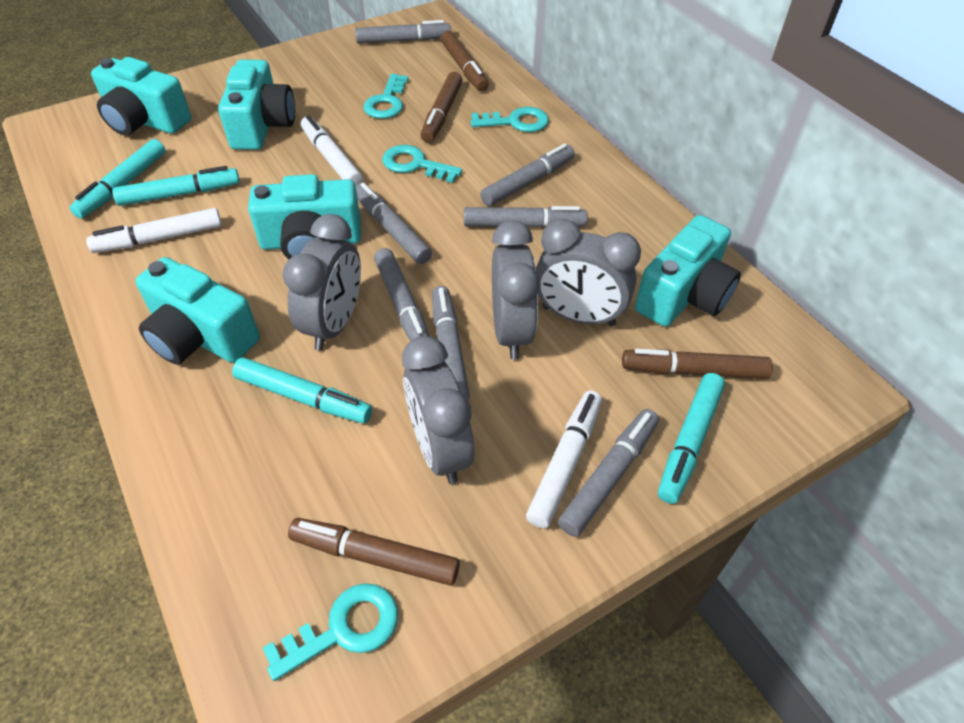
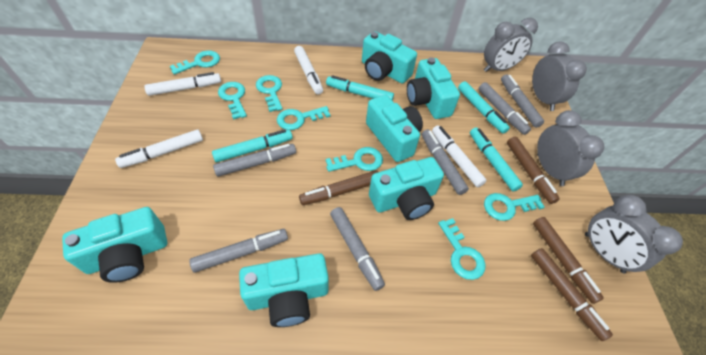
grey marker: [355,20,451,44] [356,183,432,264] [374,248,430,341] [432,286,470,401] [464,206,588,227] [480,144,575,206] [558,409,659,537] = 7 -> [189,229,288,273] [213,144,296,177] [330,207,385,291] [422,129,469,195] [479,82,531,135] [501,74,544,128] = 6
turquoise camera: [91,57,191,135] [135,257,260,365] [218,60,295,150] [248,174,361,259] [635,215,741,327] = 5 -> [62,207,167,283] [239,253,329,327] [362,31,417,83] [366,95,423,162] [369,157,444,220] [407,57,460,119] = 6
turquoise key: [263,583,398,681] [363,74,408,119] [382,145,462,183] [471,107,549,132] = 4 -> [170,50,220,75] [218,82,247,120] [256,75,283,112] [277,106,330,130] [326,147,383,172] [438,218,486,280] [484,193,545,221] = 7
white marker: [86,208,222,253] [301,116,363,186] [526,391,602,529] = 3 -> [115,130,203,168] [144,72,221,96] [294,46,323,94] [432,126,487,187] = 4

